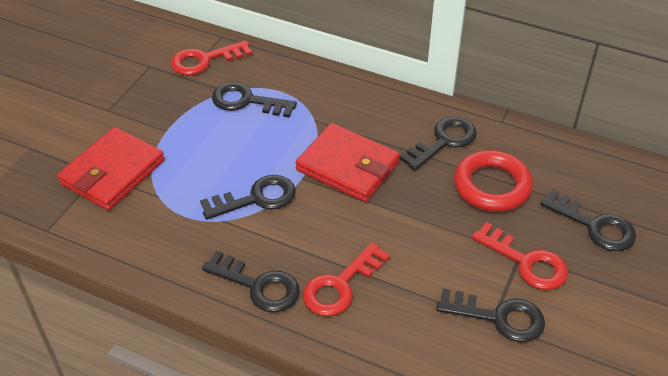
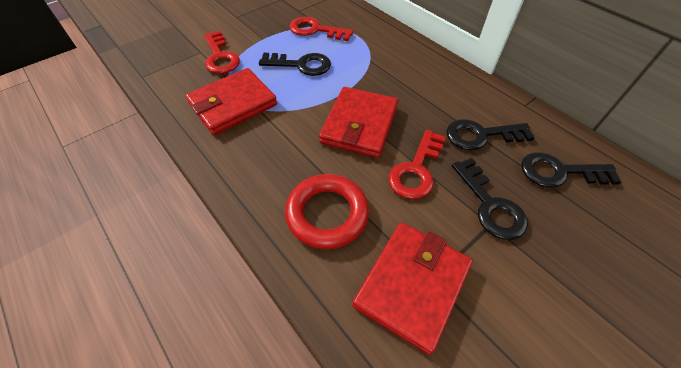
black key: [200,175,296,220] [202,251,300,312] [212,82,297,118] [399,117,477,171] [436,288,545,343] [540,189,636,251] = 6 -> [259,53,331,76] [446,119,535,150] [452,158,528,240] [521,152,621,188] = 4
red wallet: [57,127,165,210] [295,123,400,202] = 2 -> [185,68,277,135] [319,87,398,158] [353,222,473,355] = 3

